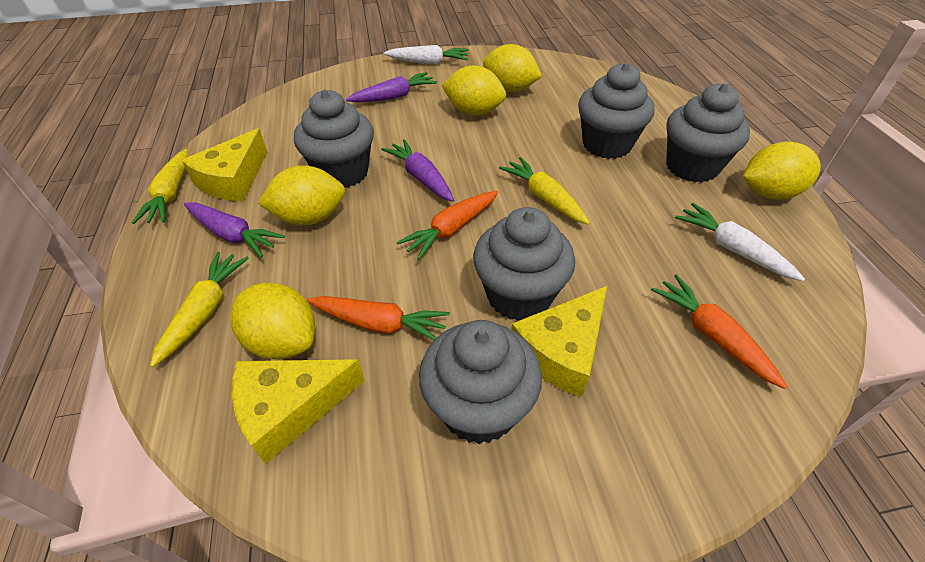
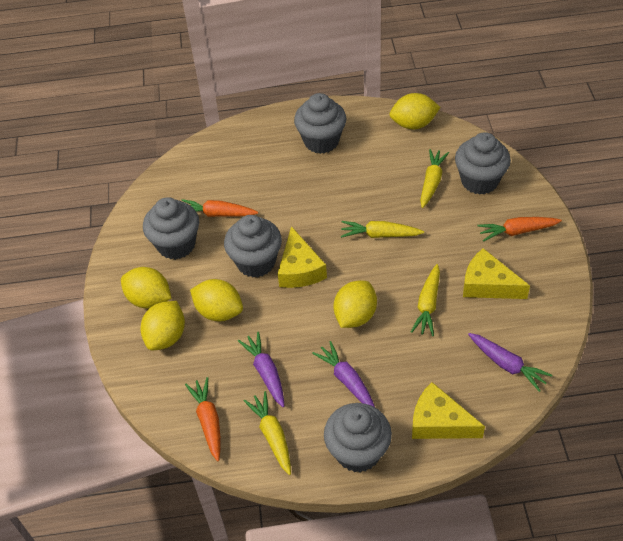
white carrot: [384,45,469,64] [675,203,805,281] = 2 -> none = 0
yellow carrot: [132,149,188,224] [150,252,249,367] [499,157,590,225] = 3 -> [244,391,291,475] [341,221,424,238] [411,264,440,336] [420,149,449,208] = 4

